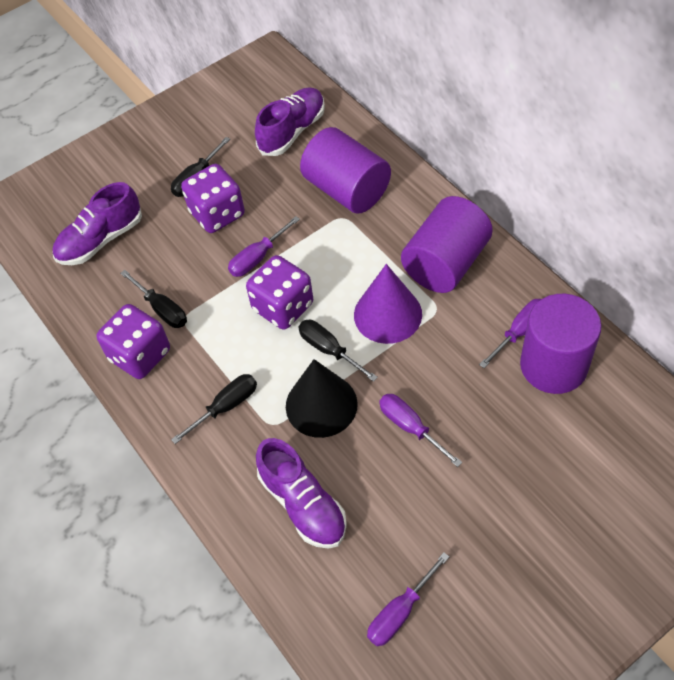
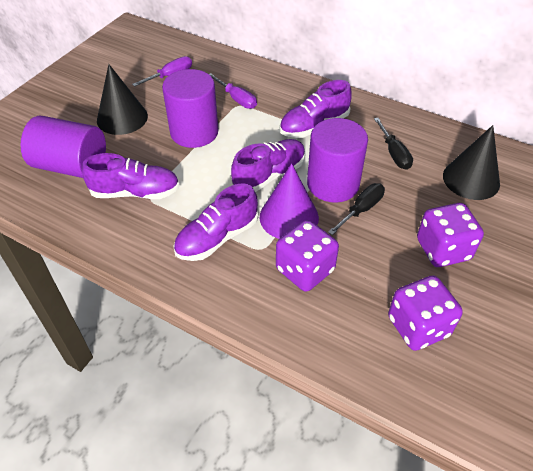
black cone: [286,359,358,438] = 1 -> [97,64,148,135] [443,125,500,200] = 2
black screwdriver: [120,270,187,328] [171,137,230,197] [171,374,257,444] [298,320,378,382] = 4 -> [328,183,385,235] [374,118,413,170] = 2
purple screwdriver: [228,216,300,277] [367,552,449,647] [379,394,462,467] [479,299,541,368] = 4 -> [132,56,192,87] [209,73,257,109] = 2
purple shoe: [52,182,142,265] [255,87,325,156] [256,438,347,549] = 3 -> [82,153,180,199] [173,183,258,261] [231,139,305,192] [279,80,352,138] = 4

